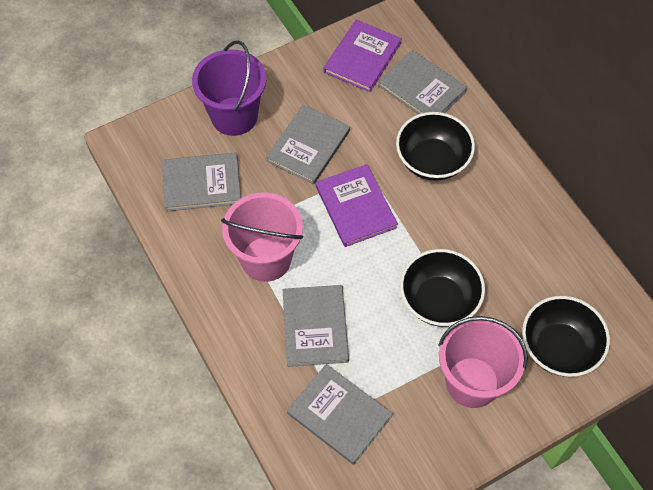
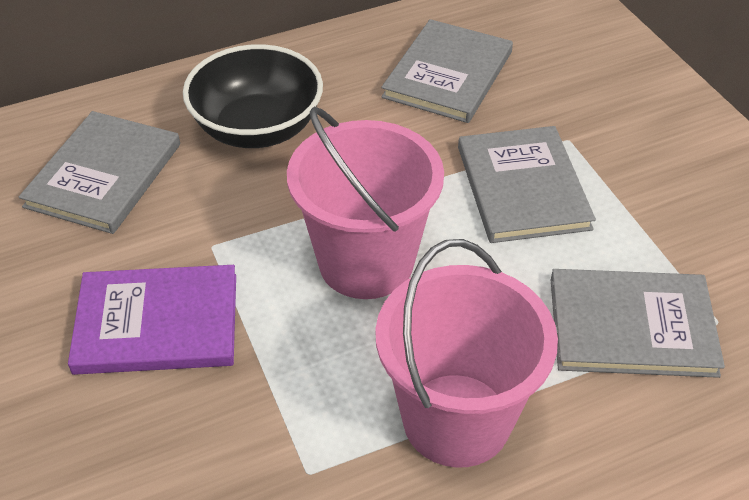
black bowl: [396,112,475,181] [400,249,485,327] [522,296,610,377] = 3 -> [183,44,323,148] = 1
grey book: [162,152,241,212] [266,104,350,184] [283,285,349,367] [287,364,393,465] [378,50,467,114] = 5 -> [19,111,180,234] [381,19,513,123] [458,126,596,243] [551,269,725,378] = 4
purple book: [316,164,398,247] [324,20,402,92] = 2 -> [68,265,236,375] = 1
purple bucket: [192,40,266,136] = 1 -> none = 0

